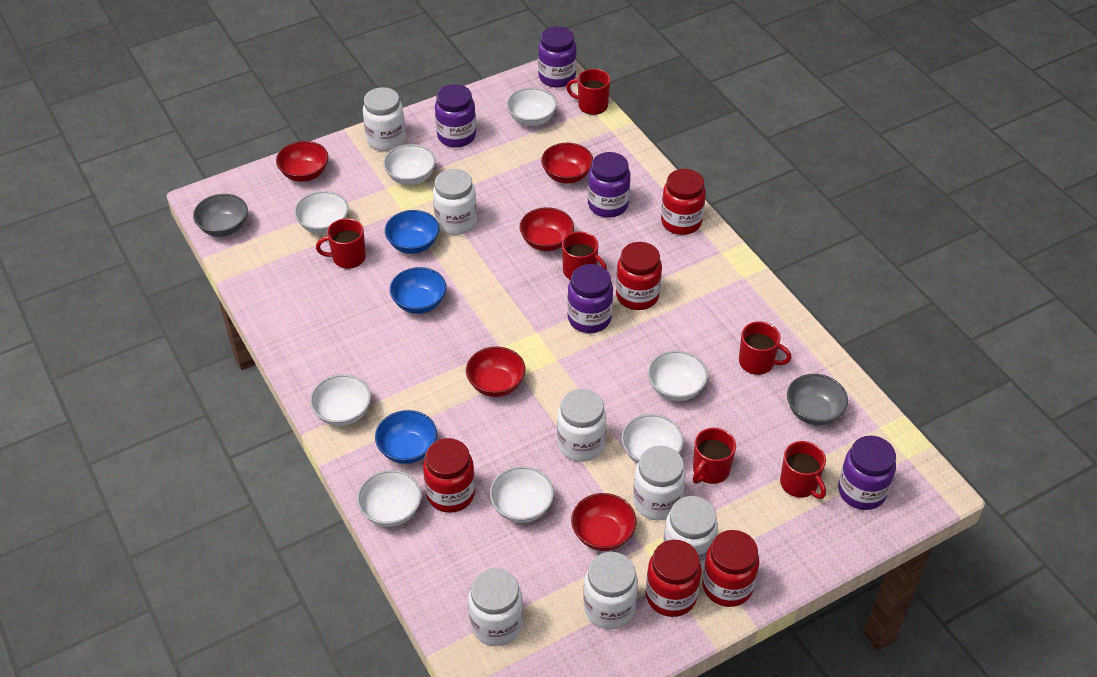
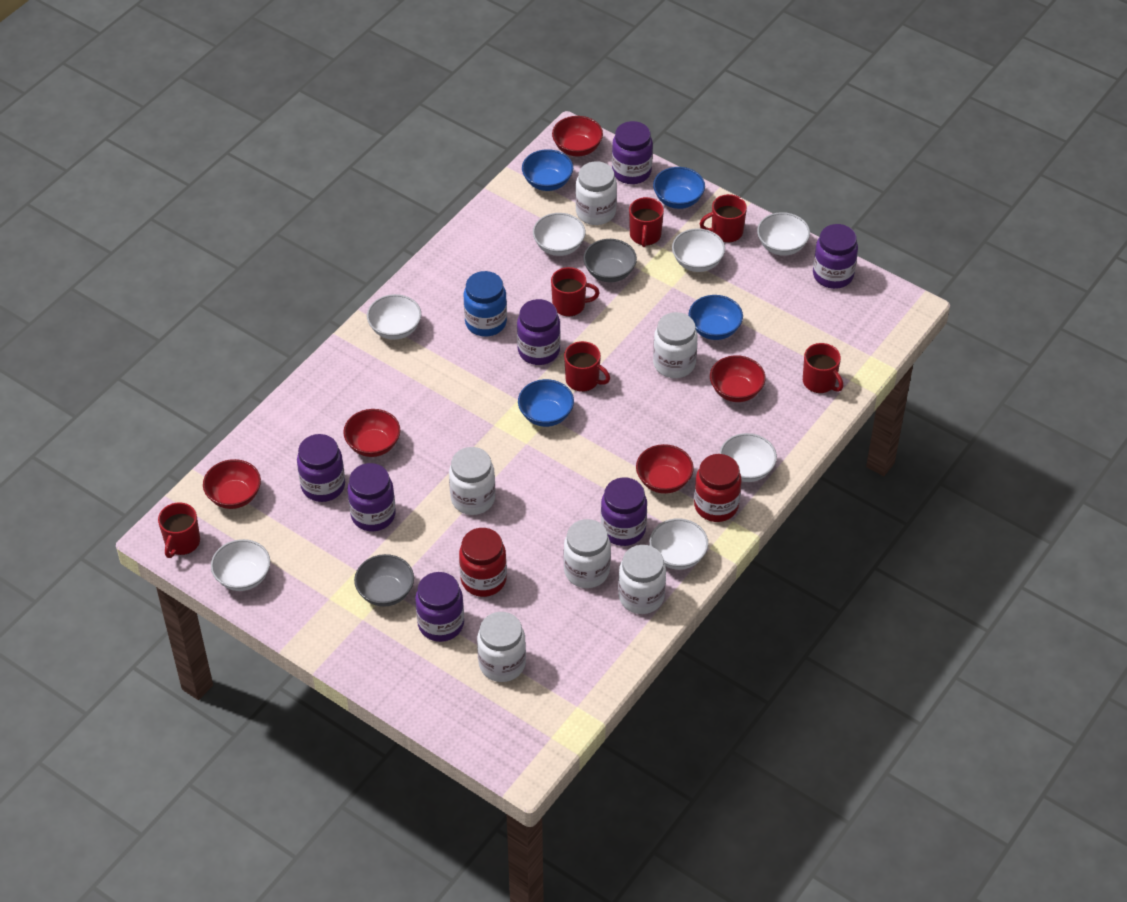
blue bowl: [375,410,437,464] [385,210,439,254] [390,267,447,314] = 3 -> [518,379,574,427] [522,149,573,191] [653,167,705,209] [688,295,743,340] = 4
blue jar: none = 0 -> [464,271,507,336] = 1
purple jar: [435,84,476,147] [538,26,577,88] [567,264,613,333] [588,152,631,217] [838,436,896,510] = 5 -> [297,434,345,502] [347,463,396,531] [415,572,464,642] [517,299,560,365] [601,477,647,546] [612,121,653,184] [813,224,858,289] = 7
red jar: [423,438,475,513] [616,242,662,310] [646,540,702,617] [661,169,706,235] [702,530,759,607] = 5 -> [459,528,507,597] [694,454,742,522] = 2
white bowl: [294,191,349,234] [310,374,371,426] [357,470,422,527] [383,144,436,185] [490,466,554,523] [507,88,557,126] [621,414,684,464] [648,351,708,401] = 8 -> [211,539,270,591] [367,294,421,340] [533,213,586,256] [649,518,708,570] [672,228,725,272] [720,433,777,482] [757,212,810,256] = 7
white jar: [363,87,406,151] [433,169,477,235] [468,568,523,646] [557,389,607,462] [583,552,638,629] [633,446,686,520] [663,496,718,569] = 7 -> [449,447,495,515] [477,612,526,682] [564,519,611,588] [575,161,617,225] [618,545,666,614] [653,312,698,378] = 6

